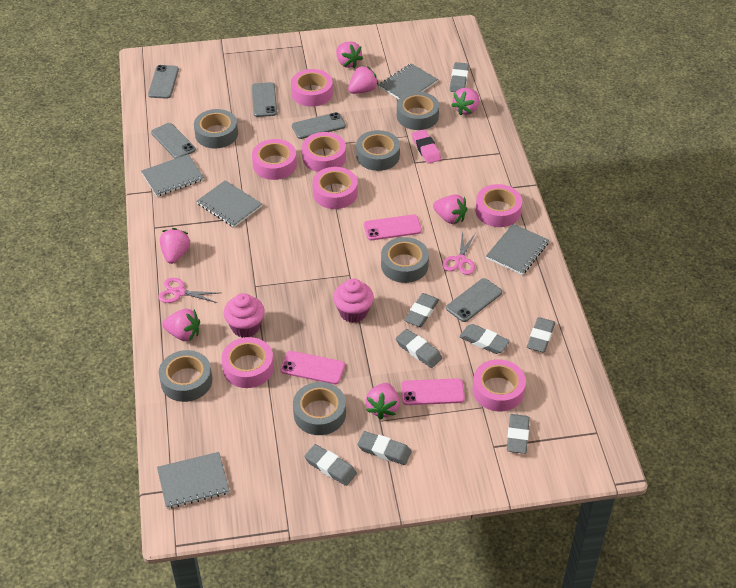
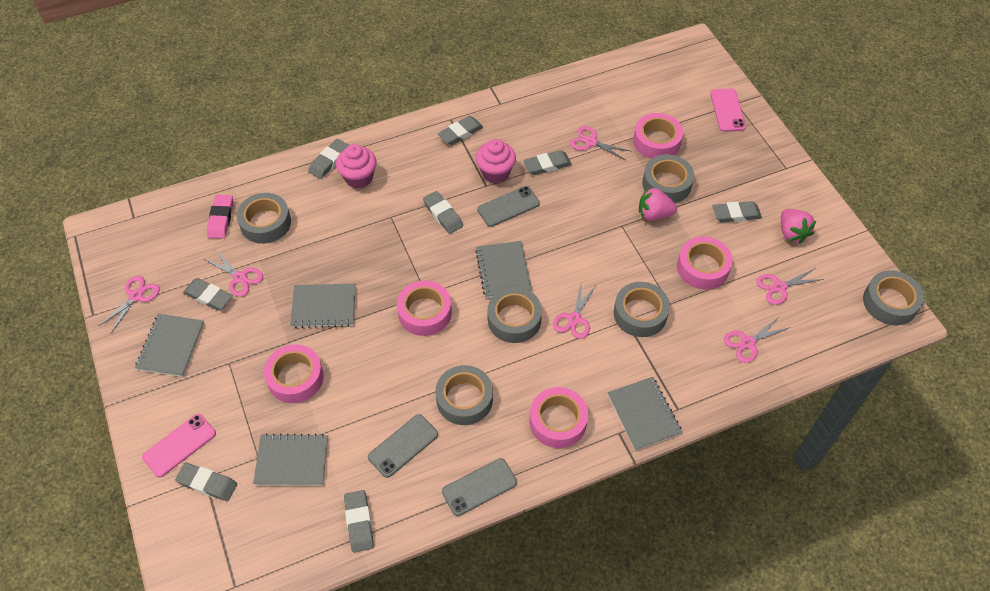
grey phone: [148,65,179,99] [151,123,196,159] [252,82,277,117] [292,112,346,139] [446,278,502,322] = 5 -> [368,414,438,478] [442,458,517,516] [477,186,540,227] = 3
pink phone: [280,351,345,384] [364,215,422,240] [401,378,465,405] = 3 -> [142,414,216,477] [710,88,746,132] = 2
pink scissors: [158,278,219,303] [442,231,476,275] = 2 -> [99,276,160,333] [204,251,263,297] [553,280,596,339] [570,126,632,160] [723,316,790,363] [756,268,824,305] = 6
pink strawberry: [160,228,190,264] [162,309,200,341] [336,41,363,68] [348,65,379,94] [365,383,400,420] [433,194,468,224] [452,88,479,116] = 7 -> [639,187,677,221] [781,209,816,244] = 2
pink tape: [221,337,274,388] [252,139,297,180] [291,69,333,107] [302,132,346,172] [312,167,358,209] [472,359,526,412] [476,184,522,227] = 7 -> [264,344,324,403] [397,281,452,336] [530,387,588,448] [633,113,683,159] [677,236,733,290] = 5

